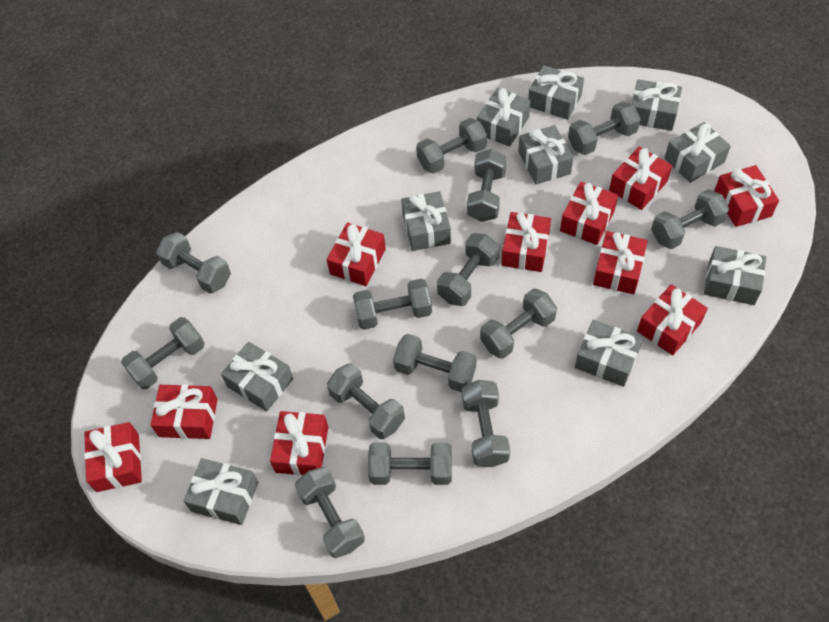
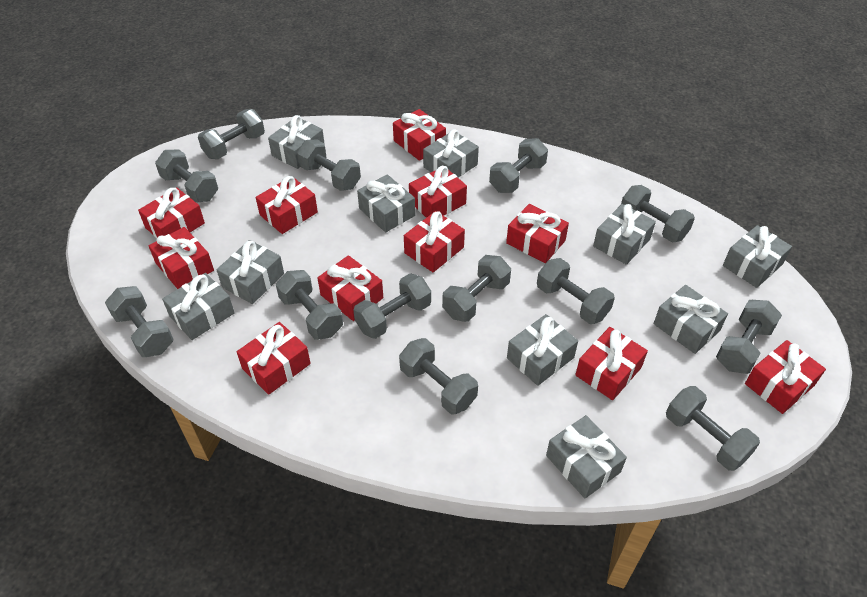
grey dumbbell: [121,317,205,389] [156,232,231,294] [295,467,365,558] [327,363,405,439] [353,279,432,330] [368,442,452,485] [393,334,476,392] [416,118,487,174] [437,233,499,306] [462,380,510,467] [467,149,506,222] [480,288,557,359] [568,101,640,155] [651,189,729,249] = 14 -> [105,286,174,357] [155,150,218,203] [198,109,265,159] [276,270,343,340] [297,140,361,191] [353,273,431,339] [399,338,478,414] [442,255,511,322] [489,138,548,193] [537,258,615,324] [621,185,695,242] [666,386,760,471] [716,300,782,374] = 13
red gift: [84,422,142,492] [150,384,218,439] [270,411,328,476] [327,223,386,286] [502,212,551,272] [560,182,618,245] [593,231,648,294] [609,147,672,210] [637,284,708,356] [714,165,779,227] = 10 -> [138,187,205,238] [148,227,214,289] [237,322,311,395] [256,176,318,234] [318,255,383,321] [393,109,446,161] [404,211,465,272] [409,166,467,218] [506,204,569,263] [575,327,648,400] [745,340,826,414] = 11

